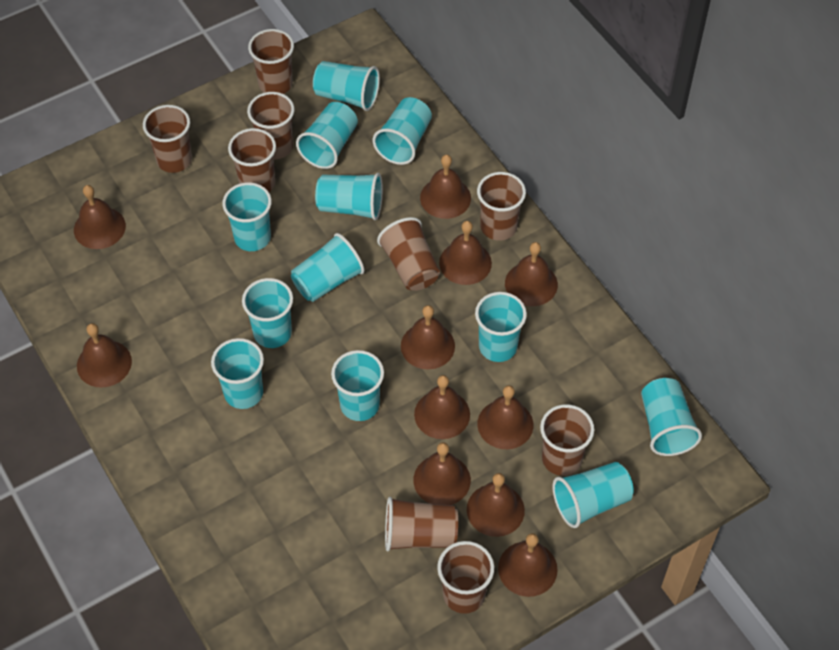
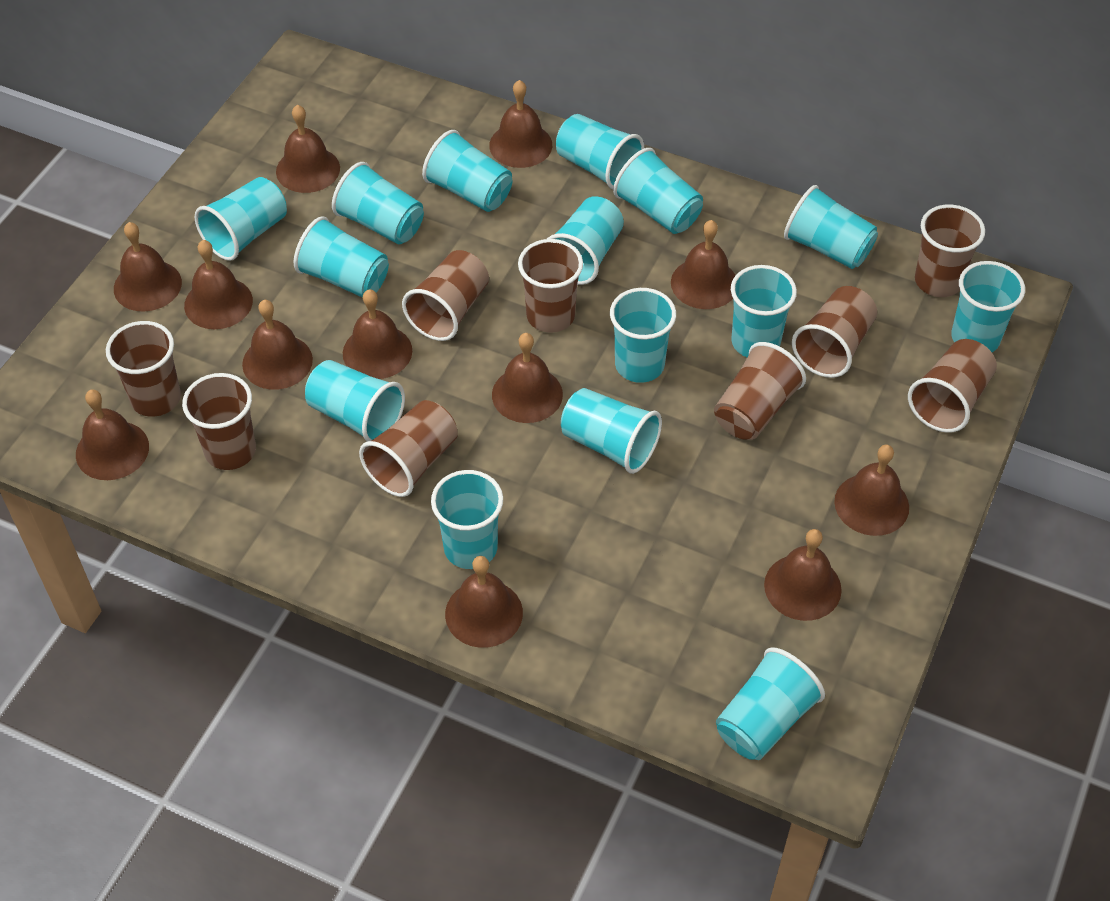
brown bell: [74,185,126,249] [77,323,132,388] [401,305,455,369] [413,442,471,505] [414,375,470,439] [420,154,471,219] [439,221,492,285] [467,473,525,537] [477,385,533,449] [498,533,558,597] [505,242,558,306] = 11 -> [76,390,149,480] [114,222,182,312] [184,240,253,329] [242,300,313,390] [276,105,340,193] [343,289,412,379] [445,556,523,648] [489,80,552,168] [492,333,563,423] [671,220,736,309] [764,529,842,621] [834,445,909,536] = 12
turquoise cup: [211,338,264,409] [222,182,272,251] [242,278,293,348] [291,233,365,302] [296,102,358,169] [313,61,380,111] [315,173,383,220] [331,350,384,421] [373,97,432,165] [475,292,527,362] [552,462,634,528] [641,378,702,456] = 12 -> [195,177,287,261] [294,216,389,298] [305,360,405,441] [332,162,424,244] [422,130,513,212] [431,470,503,569] [547,196,624,285] [556,114,644,190] [561,388,662,474] [610,288,676,383] [613,148,703,234] [716,647,825,760] [731,265,797,357] [784,185,878,269] [951,261,1025,352] = 15

